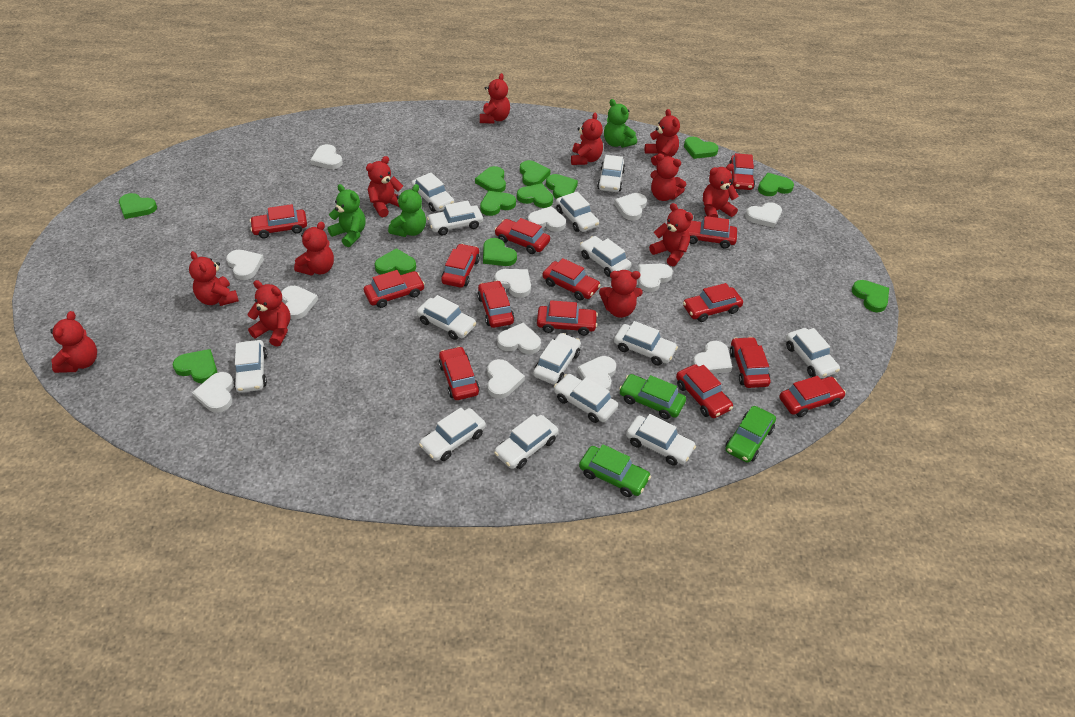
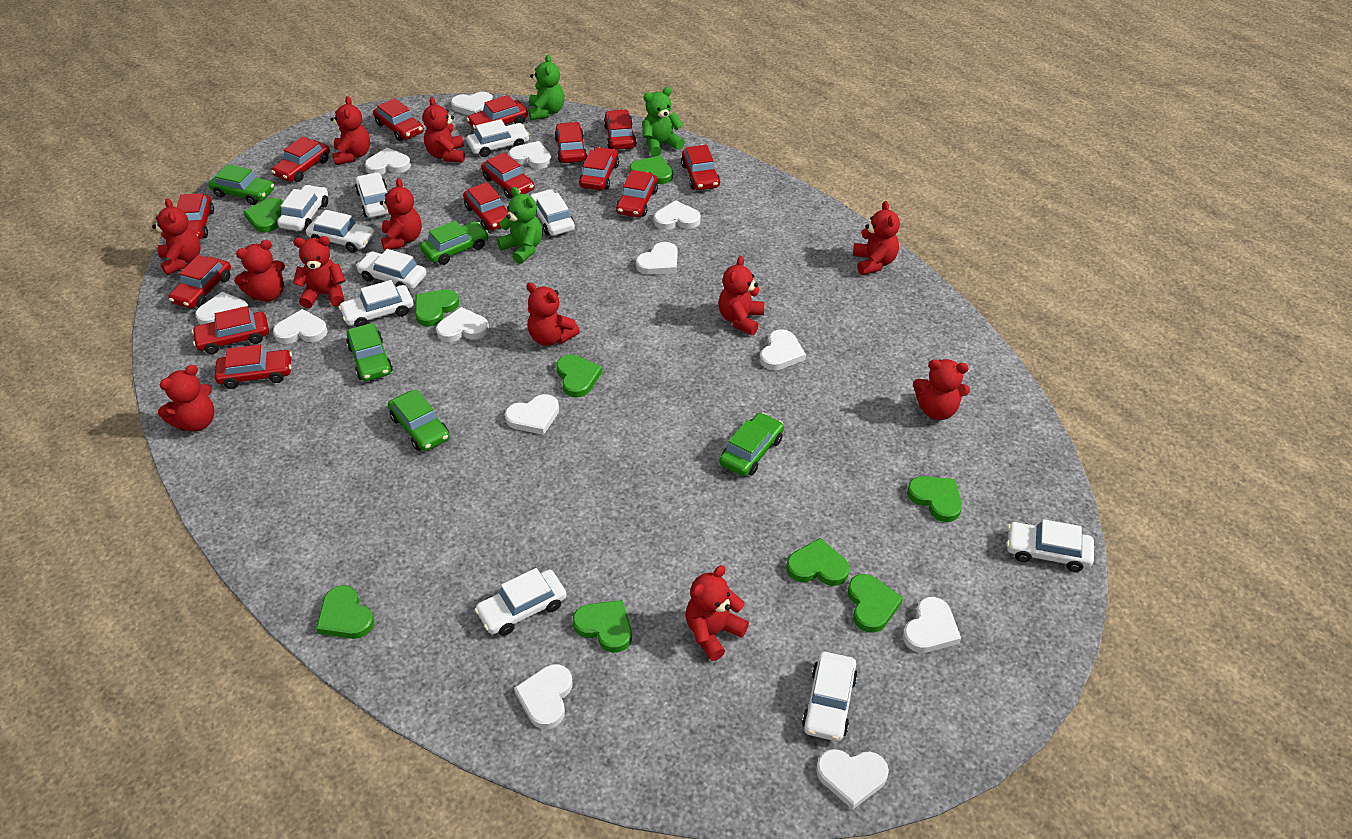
green car: [579,444,651,497] [619,374,686,419] [725,406,776,463] = 3 -> [208,164,274,205] [346,323,393,381] [388,389,450,451] [420,221,489,265] [719,413,784,476] = 5
green heart: [119,193,157,219] [173,349,217,383] [374,248,416,275] [475,166,506,192] [480,191,516,216] [483,238,517,266] [517,183,553,208] [520,160,551,186] [546,174,578,199] [684,137,718,159] [758,173,794,196] [852,280,889,312] = 12 -> [243,198,284,233] [316,585,374,639] [415,289,459,326] [556,355,602,398] [573,600,632,653] [630,156,673,184] [786,538,849,586] [848,574,903,633] [907,476,962,522] = 9
white car: [233,340,267,393] [411,172,455,212] [417,295,476,340] [419,407,486,461] [427,201,483,235] [494,414,558,469] [533,333,581,384] [554,374,618,423] [556,192,599,232] [580,236,631,277] [597,155,625,192] [614,321,678,366] [626,414,696,466] [786,328,840,379] = 14 -> [278,185,328,231] [306,210,374,253] [339,280,414,327] [355,172,389,218] [356,249,426,289] [467,119,530,157] [475,568,567,636] [530,189,575,236] [802,652,858,741] [1006,519,1094,572] = 10

